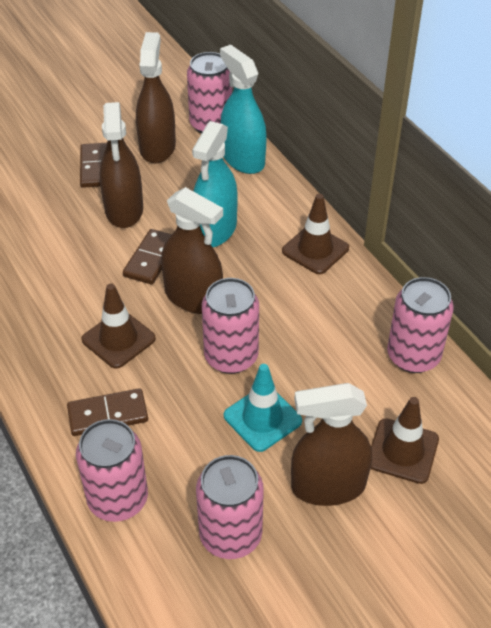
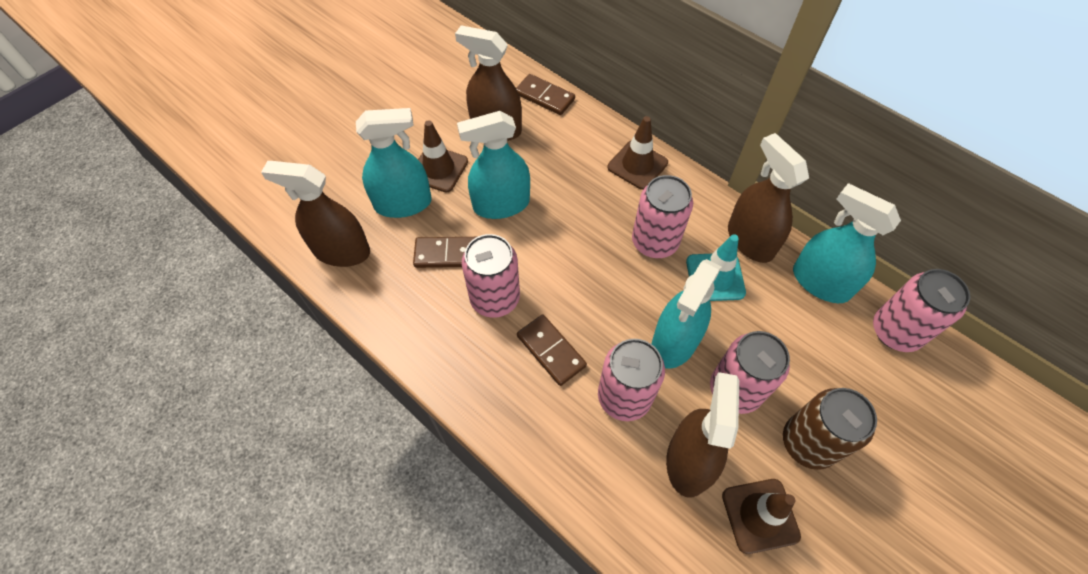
brown can: none = 0 -> [783,388,877,470] = 1
turquoise spray bottle: [192,121,237,247] [220,45,267,174] = 2 -> [356,108,432,218] [457,111,530,219] [652,259,722,369] [793,183,901,303] = 4

